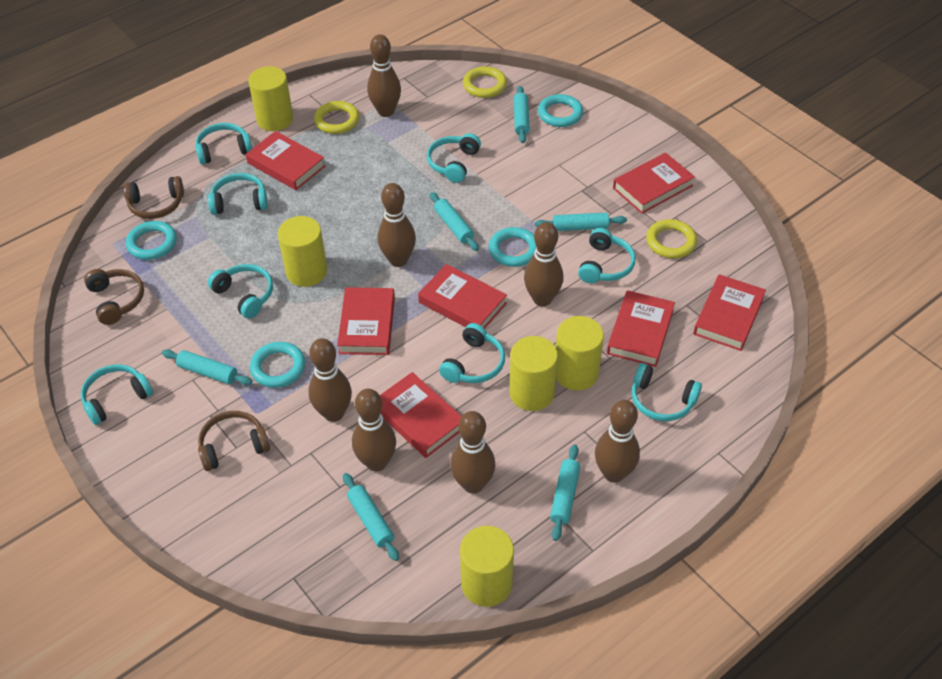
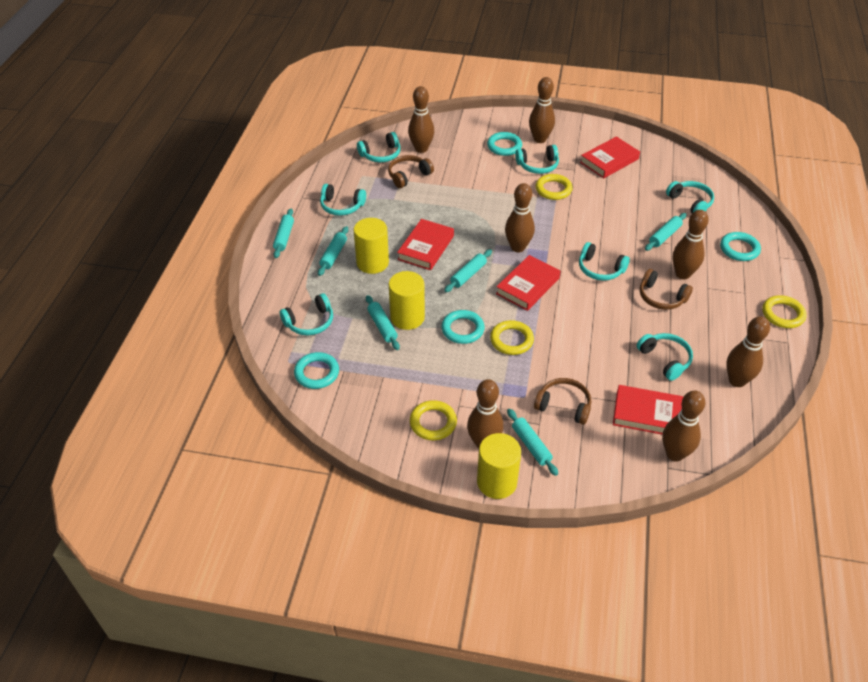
red book: [246,131,325,190] [337,287,395,355] [380,372,462,458] [418,264,507,329] [607,290,675,367] [613,153,695,214] [693,274,766,351] = 7 -> [397,219,454,270] [496,255,561,311] [580,137,640,178] [613,385,684,435] = 4
turquoise headphones: [81,364,153,425] [195,123,252,165] [208,173,268,215] [208,264,273,319] [427,133,481,183] [439,323,505,383] [578,228,636,283] [632,363,702,421] = 8 -> [280,293,333,335] [320,184,366,216] [357,132,401,162] [515,145,559,174] [579,242,630,281] [636,333,693,381] [666,181,714,213] = 7
yellow cylinder: [248,66,293,131] [278,216,327,287] [460,526,514,607] [509,336,558,411] [556,316,604,390] = 5 -> [354,218,389,274] [389,271,425,330] [477,433,521,499] = 3
yellow ring: [314,101,359,134] [463,66,507,98] [646,219,697,258] = 3 -> [410,400,457,440] [490,320,534,355] [536,174,573,200] [762,295,807,328] = 4

